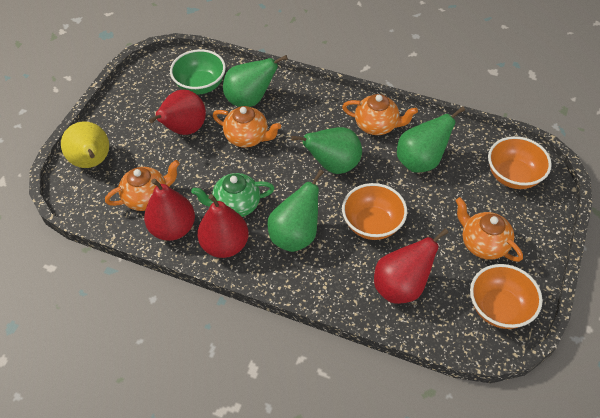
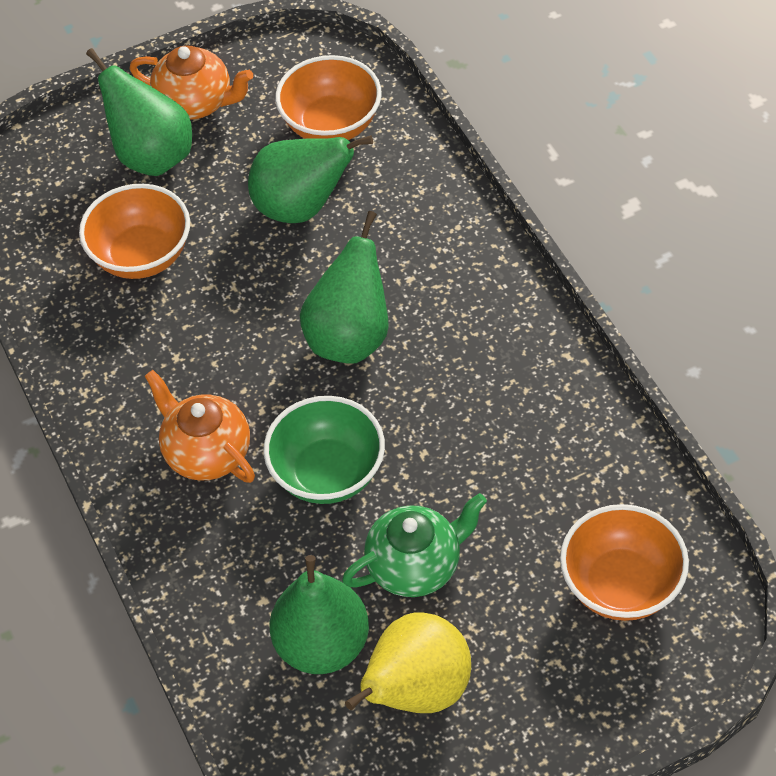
orange teapot: [105,160,180,211] [212,106,281,148] [342,94,418,135] [455,197,523,262] = 4 -> [129,45,253,120] [145,370,255,483] = 2
red pear: [144,179,195,241] [149,90,206,135] [197,194,249,258] [374,228,449,304] = 4 -> none = 0

